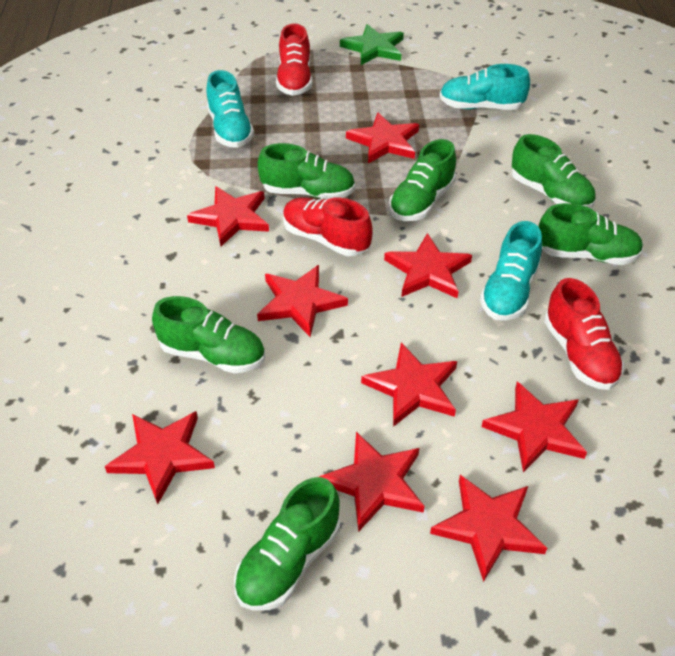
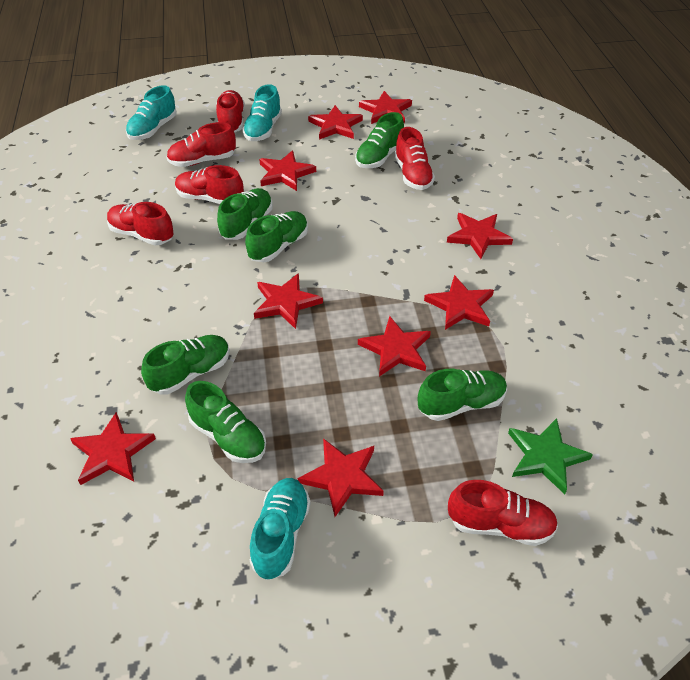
red shoe: [276,23,313,96] [283,197,373,256] [544,278,624,390] = 3 -> [107,202,174,245] [166,122,236,167] [175,165,244,204] [216,90,245,132] [394,127,435,190] [448,480,558,546] = 6

